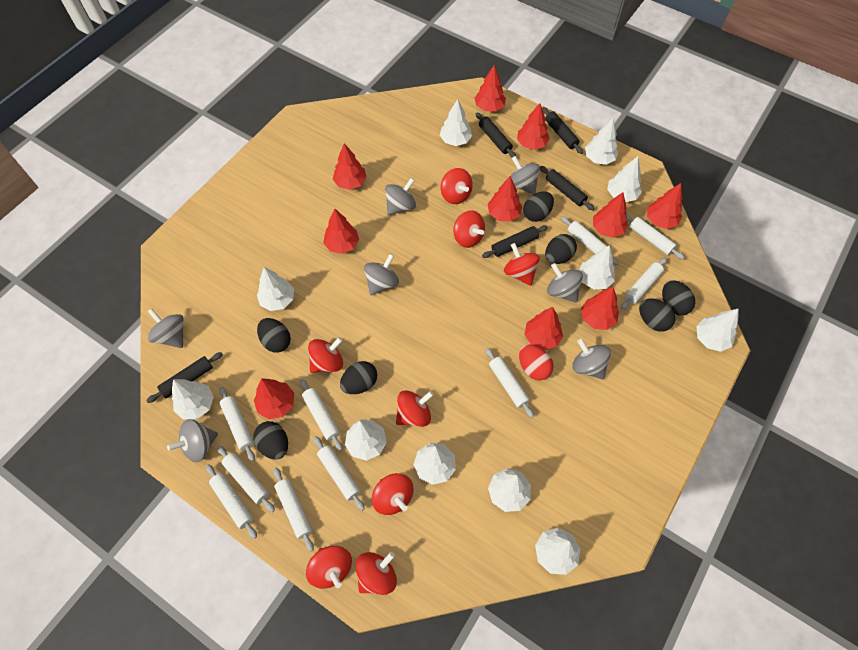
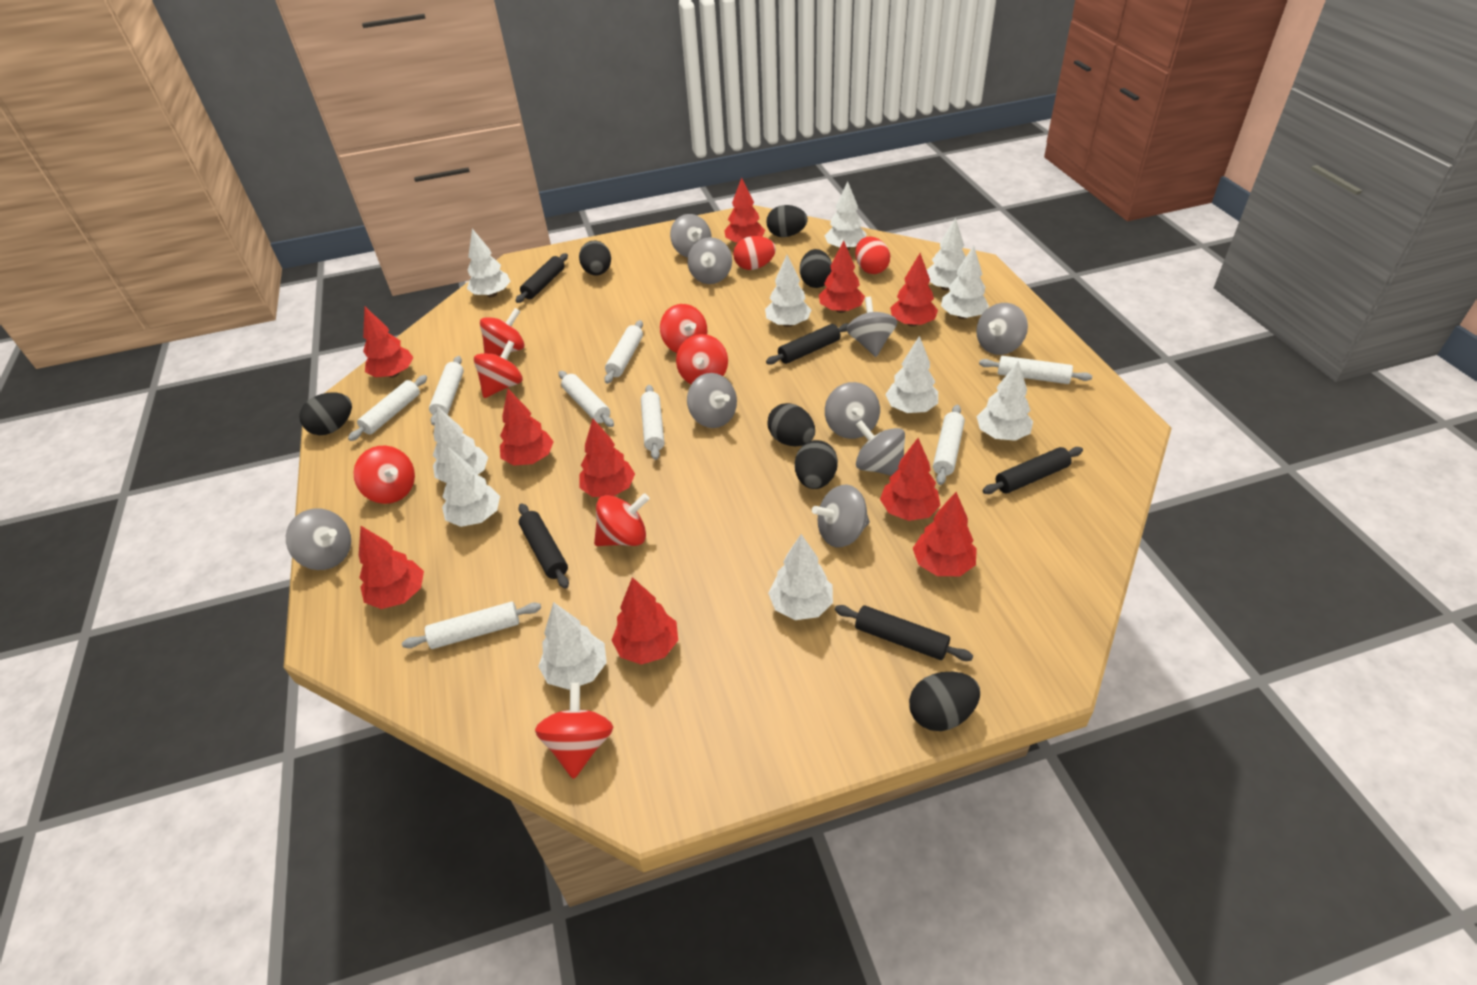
grey spinning top: [148,308,184,348] [167,419,218,462] [364,254,399,296] [385,178,416,215] [511,156,540,194] [547,263,583,303] [573,339,611,380] = 7 -> [286,508,351,570] [670,214,712,258] [687,237,732,284] [687,373,737,428] [812,484,870,547] [825,382,880,439] [847,297,898,357] [856,420,905,476] [976,303,1028,355] = 9
red egg: [519,344,554,380] = 1 -> [733,236,776,270] [855,237,890,274] = 2
red spinning top: [306,546,352,589] [308,337,343,373] [355,552,397,595] [372,473,414,515] [396,390,434,427] [440,168,473,204] [453,210,485,248] [504,243,540,286] = 8 -> [353,446,415,504] [474,340,523,398] [480,308,525,356] [535,683,613,779] [594,493,650,546] [660,304,707,353] [676,334,728,384] = 7
white rolling pin: [206,464,257,539] [217,446,275,512] [219,387,255,461] [273,467,314,551] [300,379,343,451] [314,436,365,511] [485,348,534,418] [561,216,619,265] [621,258,667,309] [626,213,685,260] = 10 -> [348,375,427,441] [402,602,541,649] [429,356,464,425] [559,371,614,427] [604,320,643,384] [641,385,664,460] [933,405,965,485] [979,356,1092,384] = 8

